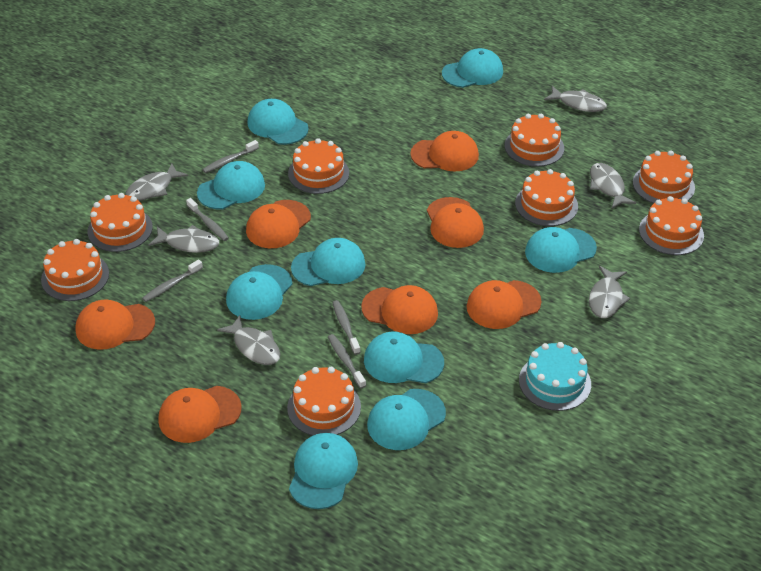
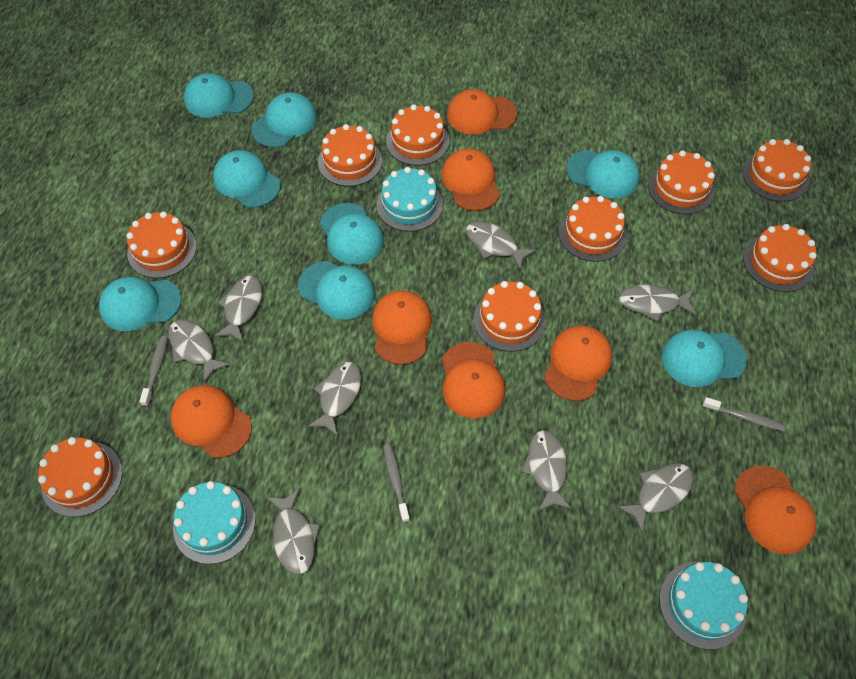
grey fish: [125,163,188,201] [148,225,219,253] [217,315,280,365] [544,86,607,112] [589,266,630,318] [590,163,636,209] = 6 -> [168,320,231,383] [214,276,262,342] [266,488,320,575] [307,362,361,436] [466,221,536,270] [521,430,572,511] [617,463,694,533] [619,284,697,322] = 8
grey toothbrush: [142,259,203,302] [186,198,229,241] [202,140,259,173] [328,334,366,389] [332,300,361,355] = 5 -> [139,336,168,406] [383,443,410,523] [702,397,785,431] = 3
orange cake: [41,239,109,301] [88,193,153,252] [287,367,361,436] [288,138,349,194] [505,114,564,167] [515,169,578,226] [633,151,695,203] [639,196,704,255] = 8 -> [38,437,122,517] [126,211,197,278] [318,124,382,186] [386,104,449,166] [474,281,546,352] [559,196,627,262] [648,150,715,214] [742,139,811,202] [743,224,817,292] = 9
turquoise cake: [519,342,591,411] = 1 -> [173,481,256,564] [377,167,443,232] [660,562,748,650] = 3
turquoise cap: [197,161,265,209] [226,264,292,320] [247,99,309,145] [289,433,358,509] [291,238,365,286] [364,331,444,383] [367,389,446,450] [442,48,503,88] [525,227,597,273] = 9 -> [99,277,182,331] [184,73,254,118] [213,150,281,208] [252,92,317,148] [298,261,375,320] [320,203,384,265] [566,150,640,198] [662,329,747,387] = 8

